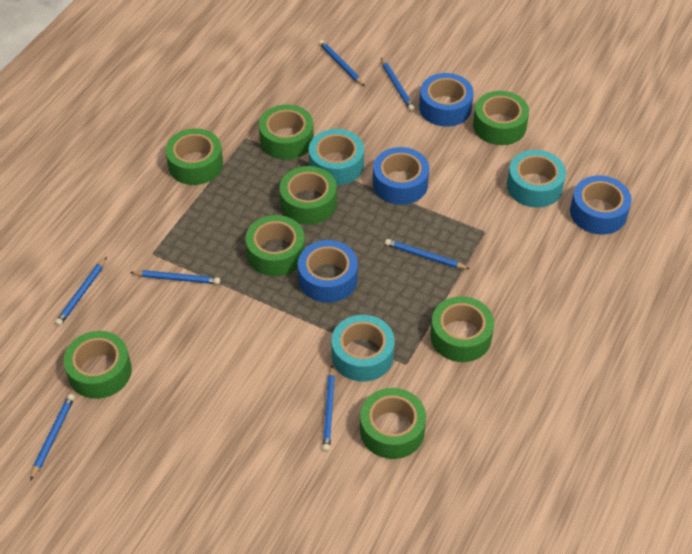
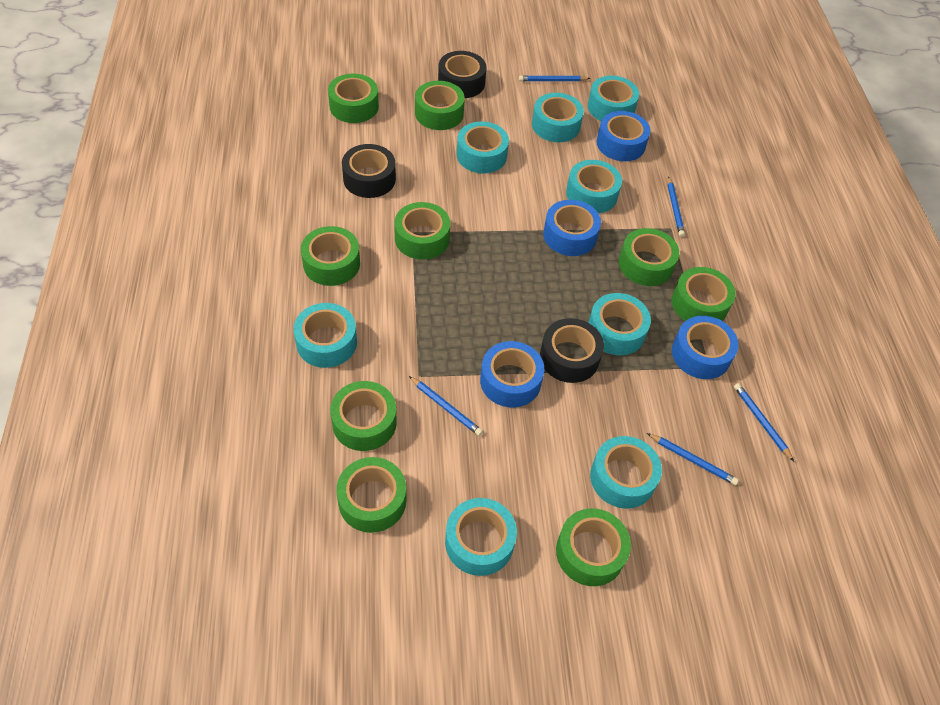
black tape: none = 0 -> [342,144,396,198] [438,51,486,98] [540,318,604,383] = 3
blue pencil: [30,394,75,481] [55,257,107,326] [130,270,220,284] [319,40,365,86] [322,365,335,452] [381,58,414,111] [385,239,470,269] = 7 -> [409,376,483,436] [519,75,590,81] [647,433,739,485] [668,176,685,237] [734,383,794,462] = 5
green tape: [64,331,132,399] [165,128,223,185] [245,215,305,276] [259,105,314,160] [280,166,337,225] [360,388,426,459] [430,296,494,362] [473,91,529,145] = 8 -> [301,226,360,286] [328,73,379,123] [330,381,397,451] [336,457,406,533] [394,202,450,260] [415,81,465,130] [556,508,631,586] [619,228,679,286] [672,267,736,321] = 9
turquoise tape: [309,129,364,185] [332,315,395,382] [507,150,566,208] = 3 -> [293,303,357,368] [445,498,517,576] [457,121,509,173] [532,93,584,142] [566,160,622,213] [588,76,639,121] [588,293,651,355] [590,436,662,509] = 8

